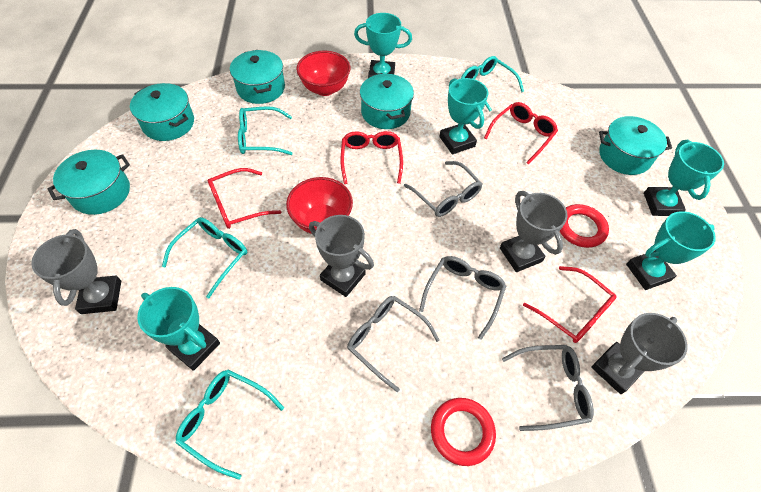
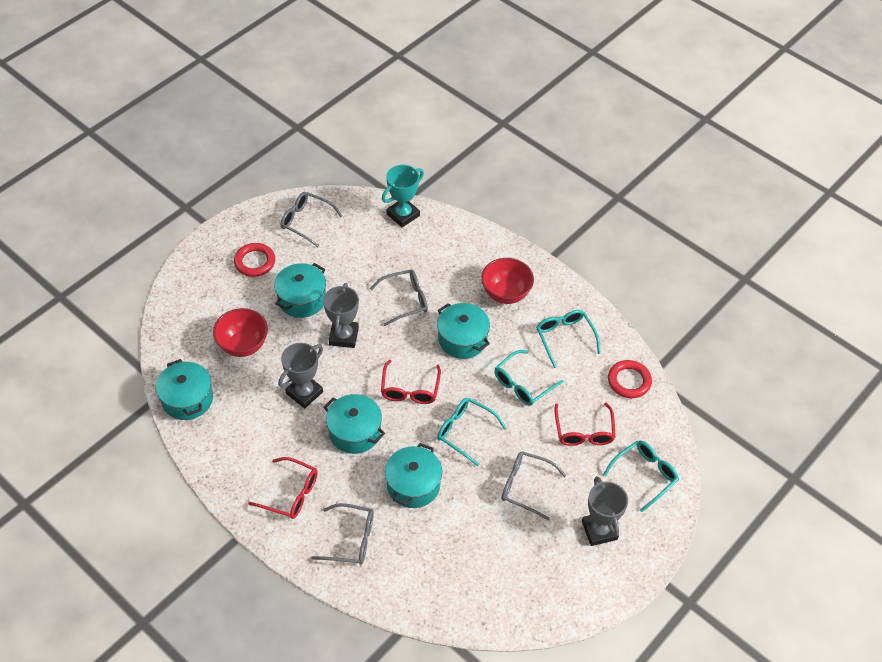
grey trophy: [31,229,121,314] [309,215,374,297] [500,191,568,272] [591,313,688,394] = 4 -> [278,343,323,409] [323,283,359,348] [582,476,628,546] = 3
red glasses: [208,168,281,229] [341,131,403,184] [484,102,558,165] [523,266,616,343] = 4 -> [248,457,318,519] [381,360,441,404] [554,403,616,446] = 3
turquoise trophy: [137,287,220,371] [354,13,412,78] [439,78,488,154] [626,211,716,290] [644,140,724,216] = 5 -> [382,165,424,228] = 1

